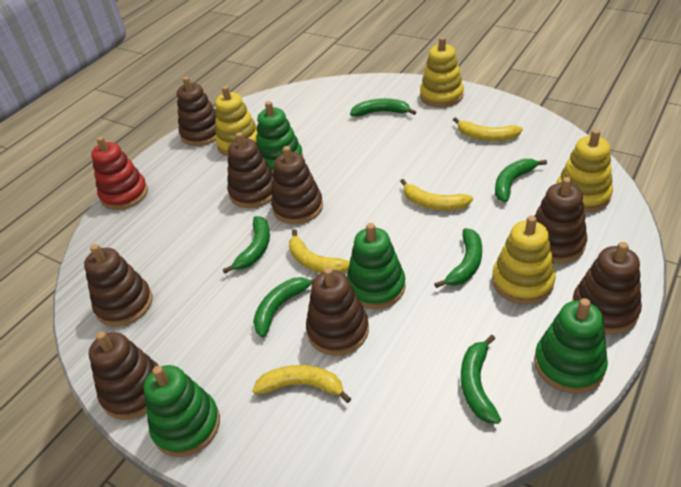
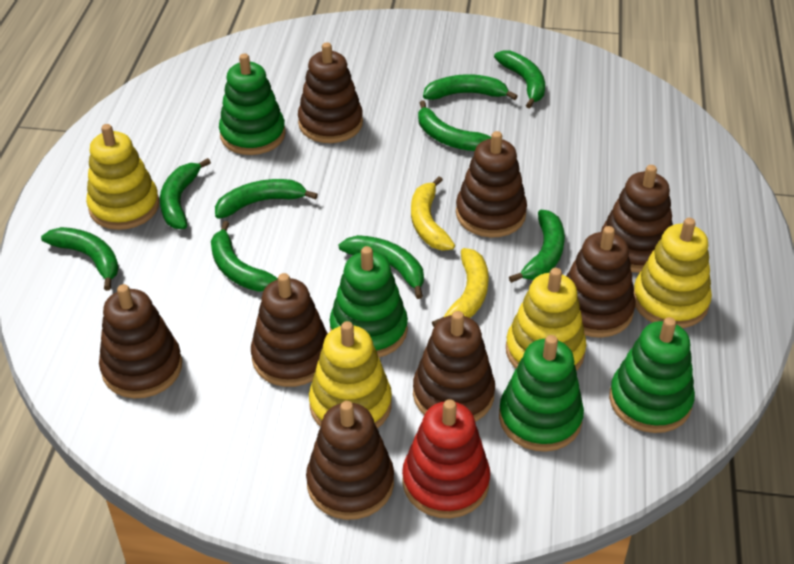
green banana: [223,216,270,273] [253,277,314,337] [350,98,416,117] [435,228,482,288] [461,335,501,424] [495,159,547,202] = 6 -> [41,227,119,291] [160,158,211,229] [211,221,278,292] [215,179,318,219] [339,235,424,299] [418,100,491,151] [423,74,518,100] [494,50,545,109] [509,210,565,283] = 9
yellow banana: [252,365,351,403] [289,229,350,273] [400,179,473,210] [453,117,523,141] = 4 -> [411,176,455,251] [432,248,489,327] = 2

